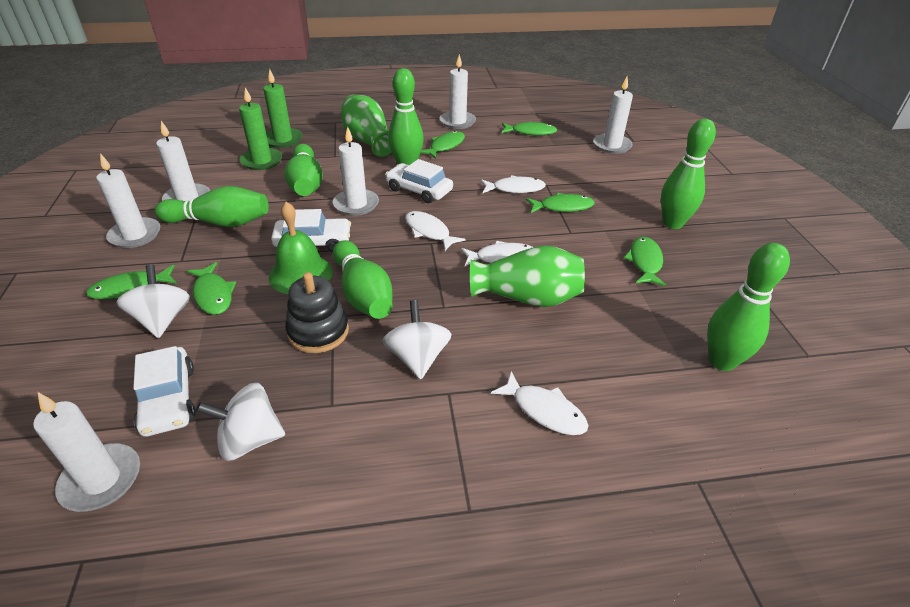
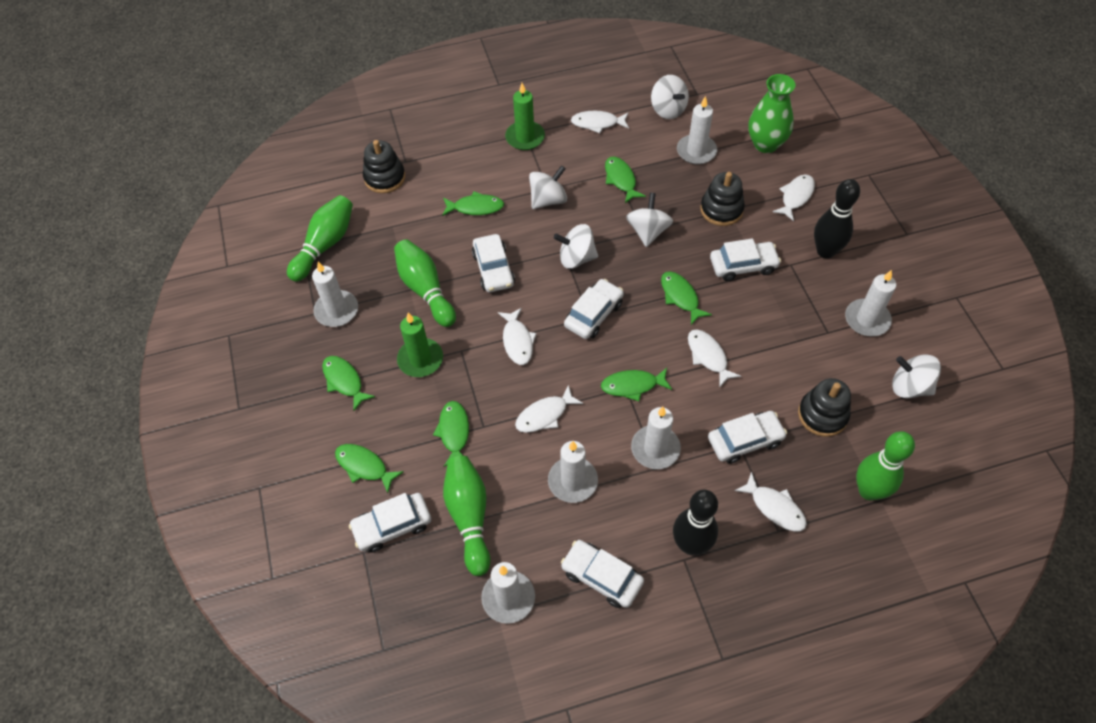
black bowling pin: none = 0 -> [673,490,718,555] [814,179,860,259] = 2
black stacking toy: [285,272,349,353] = 1 -> [363,140,405,193] [700,172,745,226] [798,378,851,437] = 3
green bell: [269,202,333,294] = 1 -> none = 0
green bowling pin: [155,186,269,227] [284,144,323,196] [333,240,392,319] [388,68,424,165] [661,119,716,229] [707,243,790,371] = 6 -> [287,195,353,282] [394,239,456,327] [443,456,490,576] [856,431,915,501] = 4
green fish: [86,265,177,299] [187,262,236,315] [421,131,465,159] [502,121,557,135] [526,193,595,213] [624,237,666,287] = 6 -> [322,356,375,411] [335,444,404,493] [433,401,469,467] [442,191,504,216] [601,368,672,401] [605,157,646,203] [661,271,712,325] = 7
green vase: [341,95,392,157] [470,245,585,307] = 2 -> [748,74,796,153] = 1
white car: [133,346,196,437] [271,209,351,252] [385,159,453,203] = 3 -> [349,493,431,553] [472,234,515,292] [561,540,644,608] [564,279,624,339] [708,411,787,464] [710,238,781,281] = 6
white fish: [405,211,466,251] [461,241,533,266] [480,175,546,193] [491,371,589,435] = 4 -> [498,308,537,365] [515,385,583,433] [571,111,629,134] [688,329,741,387] [734,472,807,532] [773,174,815,221] = 6
white spinning top: [117,264,190,338] [196,382,285,461] [382,300,452,379] = 3 -> [529,165,567,209] [554,224,598,269] [626,193,673,247] [651,75,689,119] [892,354,941,398] = 5

